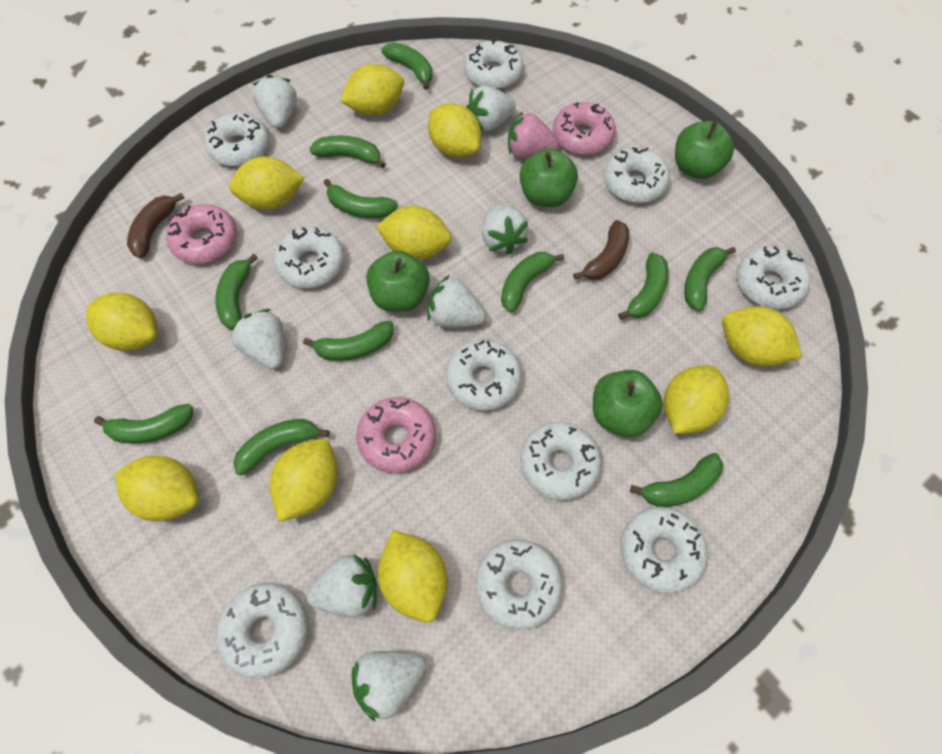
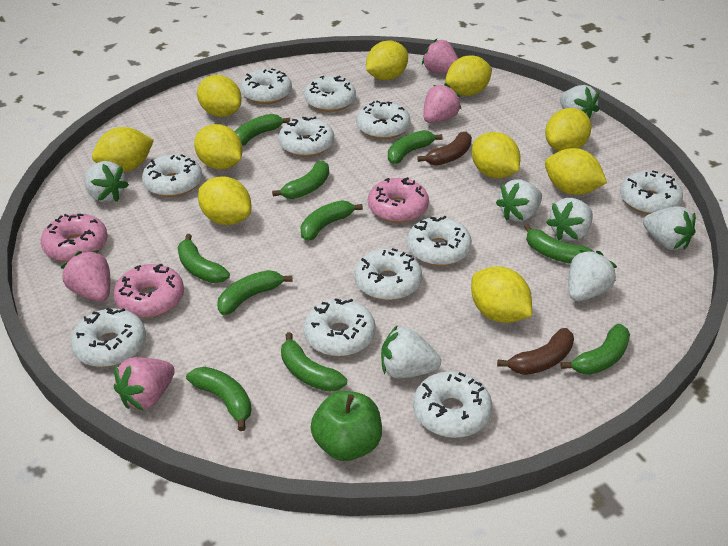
green apple: [366,250,430,312] [520,149,578,207] [593,370,663,437] [675,121,734,179] = 4 -> [311,391,382,461] = 1
green banana: [94,404,193,444] [215,254,258,329] [233,419,330,476] [303,321,393,361] [310,136,386,168] [323,179,398,218] [382,42,433,90] [501,252,564,312] [618,252,669,320] [630,453,723,507] [684,247,736,311] = 11 -> [177,234,230,283] [186,367,252,431] [217,270,292,315] [235,114,290,146] [272,161,329,199] [281,332,347,392] [300,200,363,241] [388,130,443,164] [524,224,594,264] [561,324,630,375] = 10
pink strawberry: [508,111,559,159] = 1 -> [61,250,110,301] [114,357,175,411] [422,39,458,74] [424,83,461,123] = 4
white donut: [204,113,269,166] [216,583,308,678] [274,227,345,288] [446,339,522,411] [464,40,523,90] [475,539,562,630] [520,422,602,500] [604,147,670,203] [621,506,708,594] [737,246,811,309] = 10 -> [70,308,146,367] [142,154,202,197] [240,69,292,104] [278,117,334,157] [303,298,376,356] [304,76,356,112] [355,248,422,300] [356,100,411,139] [407,216,472,266] [413,371,492,438] [620,171,683,214] = 11

